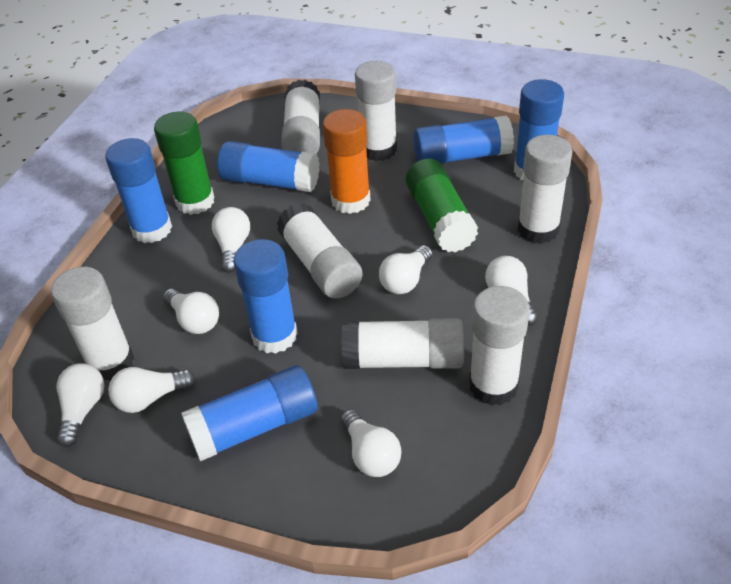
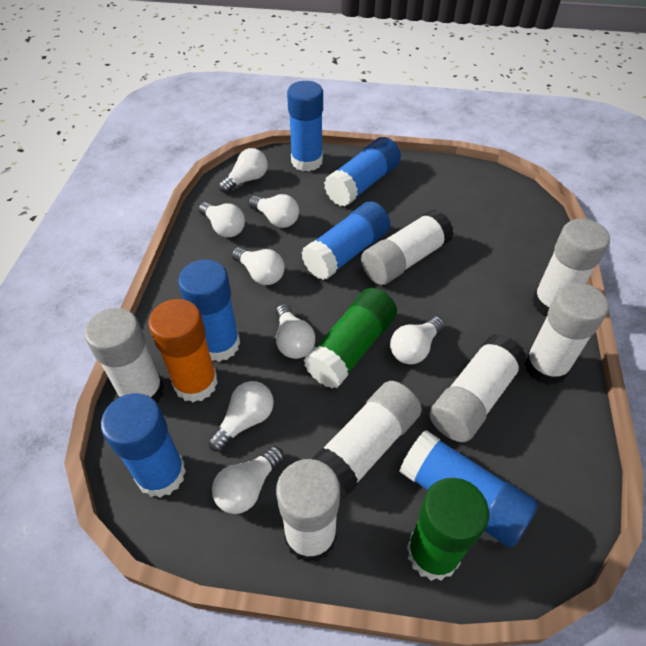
white light bulb: [57,363,104,447] [108,367,195,413] [163,289,219,334] [212,207,250,273] [340,409,401,477] [379,245,432,294] [485,256,538,326] = 7 -> [199,202,245,237] [208,381,274,452] [212,446,284,514] [219,148,268,193] [232,247,285,285] [248,194,299,228] [276,304,315,359] [390,317,445,364] = 8

